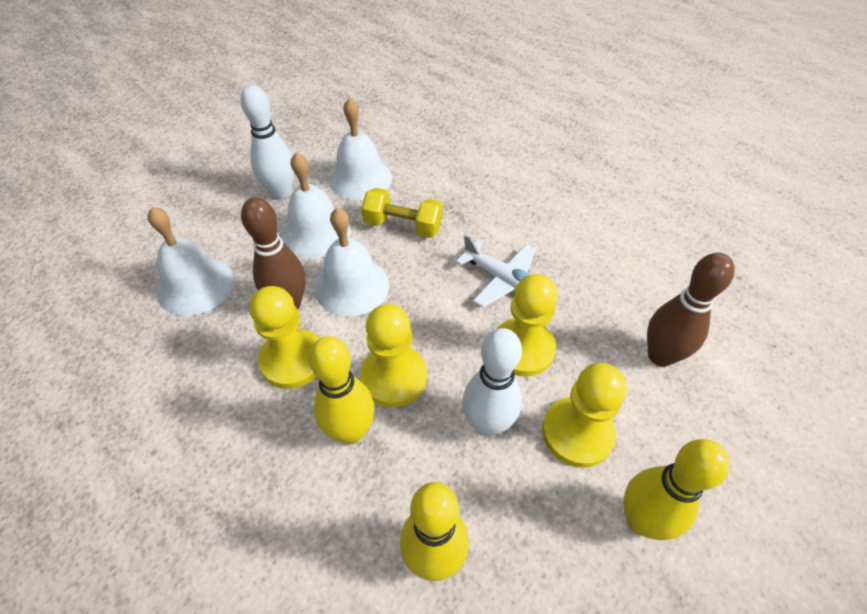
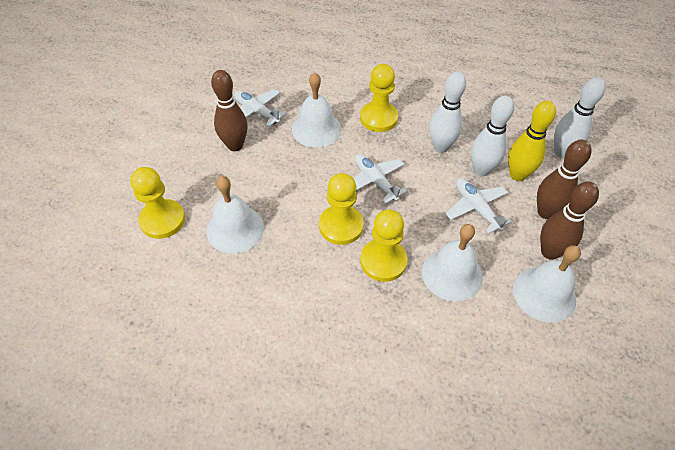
brown bowling pin: [241,197,306,309] [647,253,735,367] = 2 -> [211,70,247,151] [537,139,592,219] [540,181,599,260] = 3
white bowling pin: [241,85,294,200] [462,328,522,437] = 2 -> [429,72,466,153] [471,96,514,176] [554,77,606,158] = 3
white plane: [456,234,536,307] = 1 -> [234,89,286,127] [354,154,407,204] [446,178,512,234] = 3
yellow bowling pin: [309,336,375,444] [400,482,469,581] [623,439,730,540] = 3 -> [508,101,556,181] = 1
yellow dumbbell: [361,188,443,238] = 1 -> none = 0

